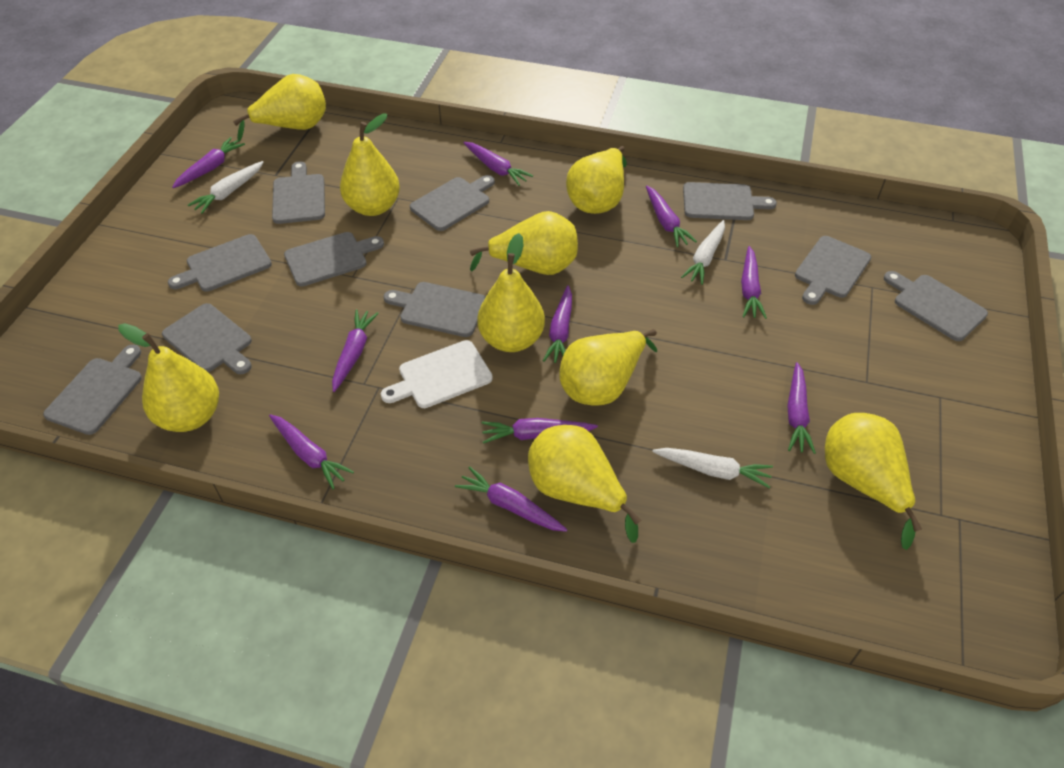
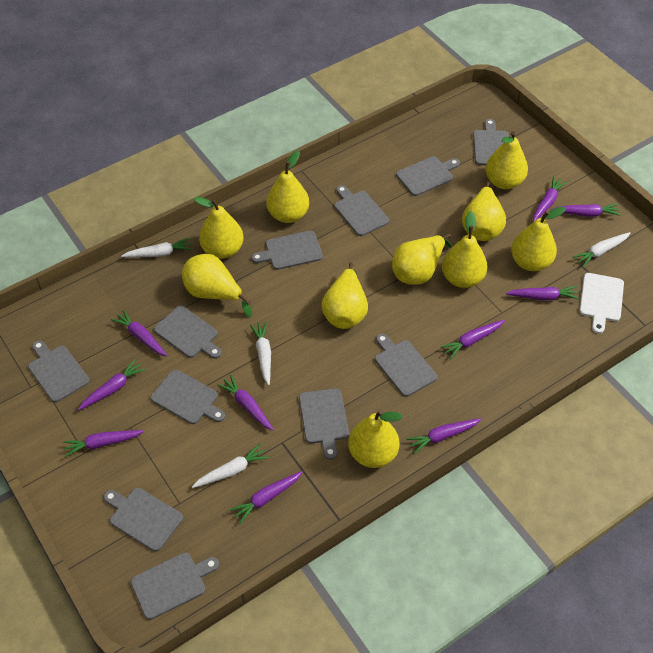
grey cutting board: [43,345,142,435] [162,303,252,374] [168,234,272,292] [272,161,325,224] [284,232,384,286] [384,282,486,337] [410,175,495,231] [683,182,777,220] [795,236,871,305] [884,271,988,341] = 10 -> [28,340,90,403] [104,488,183,552] [131,553,219,620] [150,369,225,424] [154,306,222,359] [251,231,323,270] [299,388,349,460] [334,185,389,236] [375,333,437,397] [396,156,460,196] [473,119,509,165] = 11
white carrot: [188,161,264,214] [652,448,773,488] [681,220,725,285] = 3 -> [121,238,192,258] [192,443,269,488] [250,322,271,386] [573,232,631,267] = 4
yellow pear: [118,323,219,432] [233,74,326,141] [340,113,400,216] [470,211,578,275] [477,233,545,352] [528,425,641,543] [559,329,657,406] [566,146,627,214] [825,413,922,550] = 9 -> [182,254,252,317] [193,197,244,259] [266,150,309,223] [321,262,368,329] [348,410,402,468] [392,233,452,285] [442,211,487,288] [462,182,506,241] [486,131,528,189] [511,207,566,271] = 10

